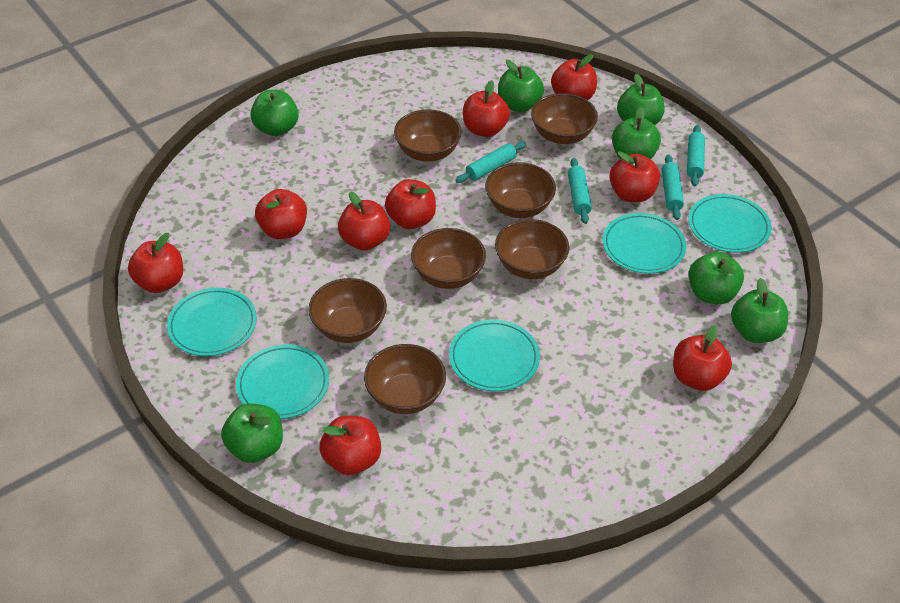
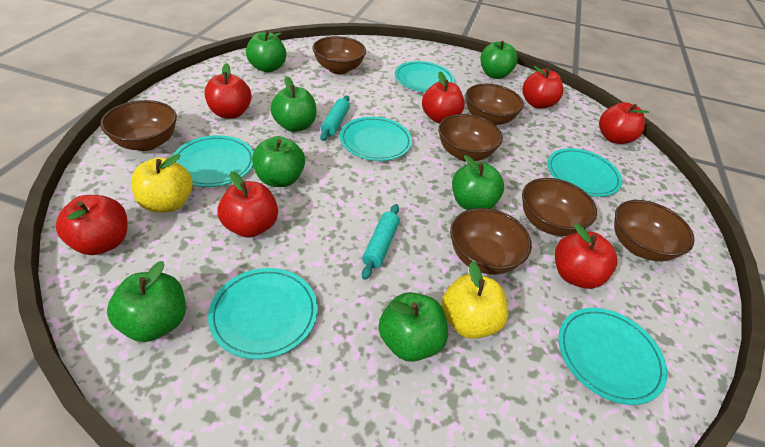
red apple: [128,233,183,293] [255,189,307,239] [320,415,381,475] [338,191,390,251] [385,179,436,229] [463,80,510,137] [551,54,597,100] [609,151,660,202] [673,325,732,391] = 9 -> [56,195,127,255] [205,63,252,118] [218,171,278,238] [422,72,465,123] [522,66,563,108] [555,223,617,289] [599,102,649,144] = 7
turquoise plate: [167,288,257,356] [236,344,329,419] [449,320,540,391] [603,213,686,274] [688,194,771,253] = 5 -> [173,135,254,187] [208,268,318,359] [340,117,412,161] [395,61,455,92] [547,148,622,197] [558,308,667,405] = 6
turquoise rolling pin: [456,142,526,183] [568,158,592,224] [662,154,684,220] [687,125,705,187] = 4 -> [320,96,350,141] [362,204,400,280] = 2
yellow apple: none = 0 -> [131,154,193,212] [441,261,508,339] = 2

